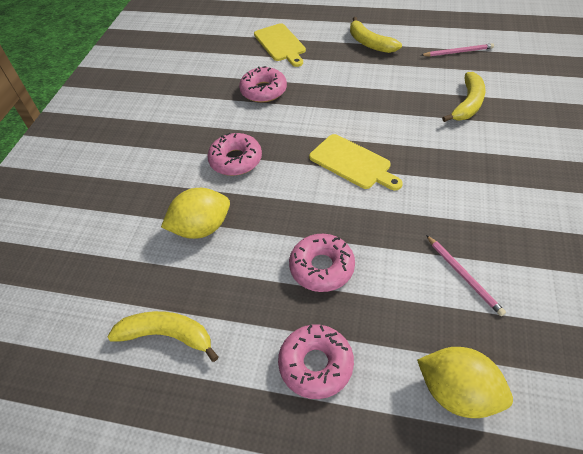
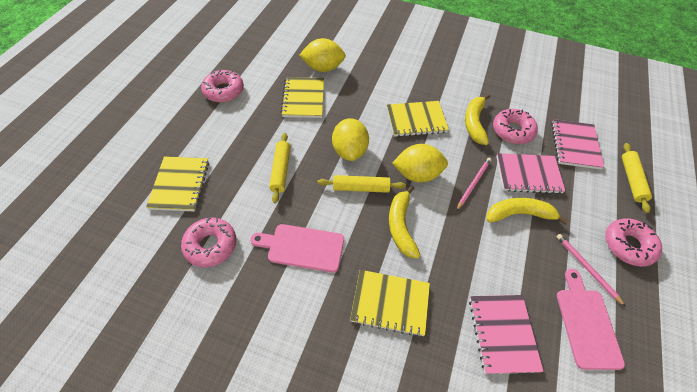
pink cutting board: none = 0 -> [250,224,344,273] [557,269,625,370] = 2
pink notebook: none = 0 -> [469,295,544,374] [496,153,565,194] [551,119,604,170] = 3
yellow cutting board: [254,23,306,67] [309,134,403,190] = 2 -> none = 0
yellow lemon: [161,188,230,239] [417,347,513,418] = 2 -> [300,38,346,72] [332,118,369,161] [392,144,448,183] = 3
yellow notebook: none = 0 -> [146,156,209,211] [281,77,324,118] [350,270,430,337] [387,101,449,137] = 4
yellow rolling pin: none = 0 -> [269,133,290,204] [317,175,406,193] [622,143,652,213] = 3

